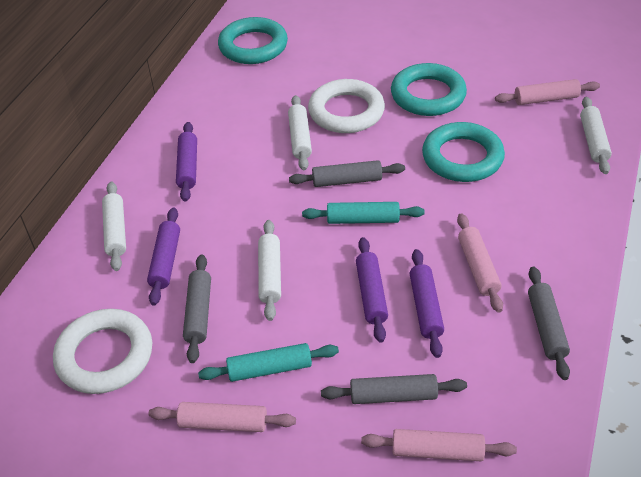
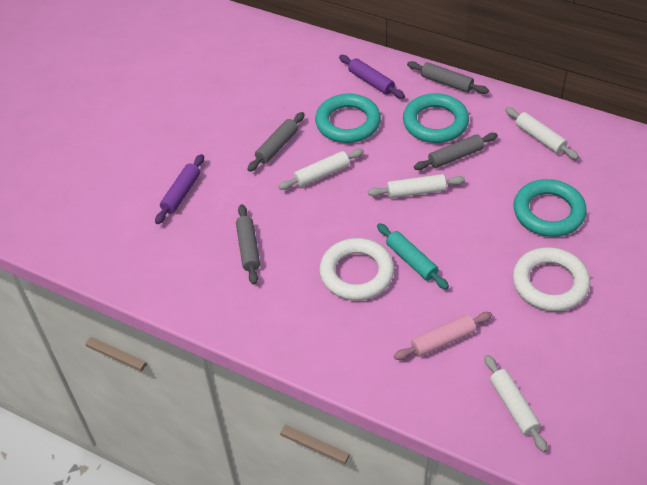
pink rolling pin: [149,402,296,432] [361,429,517,461] [457,213,503,313] [495,79,600,105] = 4 -> [394,312,492,360] = 1
purple rolling pin: [147,207,180,306] [176,122,197,202] [356,237,388,343] [409,249,444,358] = 4 -> [155,154,204,224] [339,55,405,99] = 2
turquoise rolling pin: [198,343,339,382] [302,202,425,224] = 2 -> [377,223,449,290] = 1

